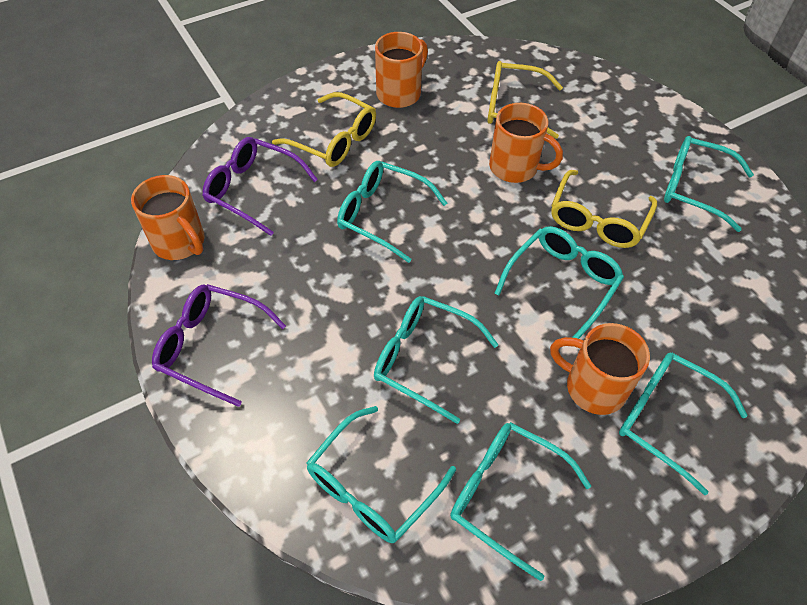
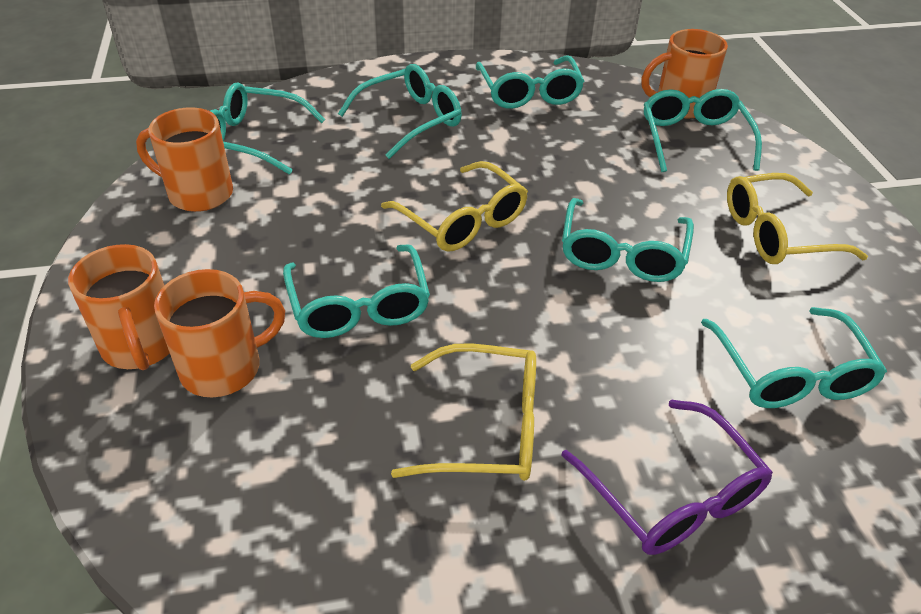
purple glasses: [152,284,286,407] [203,137,318,236] = 2 -> [561,400,773,555] = 1

